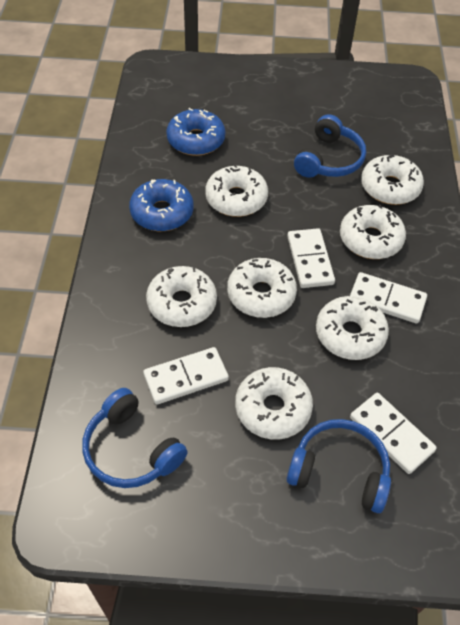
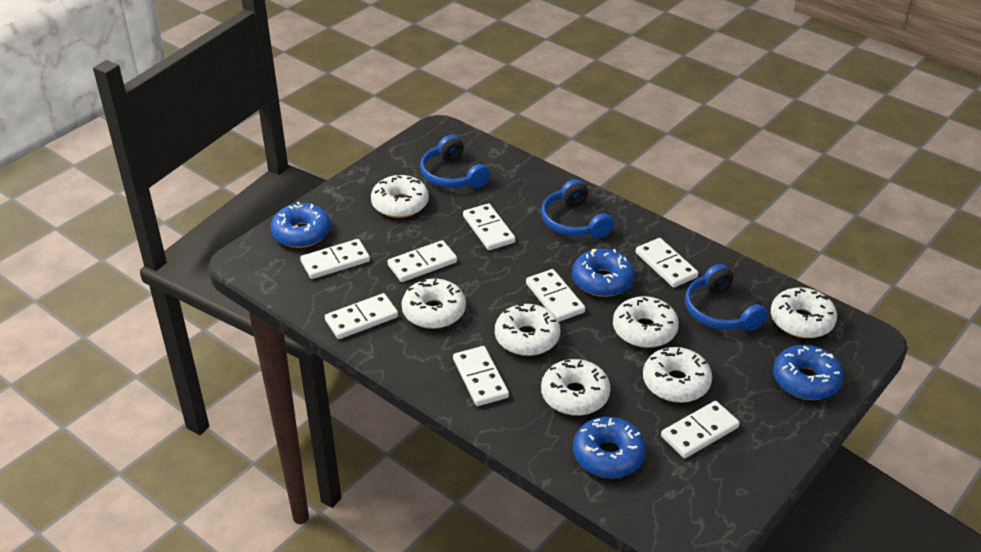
blue donut: [129,179,194,231] [166,108,226,156] = 2 -> [271,202,331,248] [572,249,635,297] [573,417,646,478] [773,345,844,400] = 4
white domino: [143,347,229,405] [287,228,335,288] [350,272,427,324] [350,393,437,474] = 4 -> [300,239,370,279] [325,293,398,339] [388,240,457,282] [453,346,509,406] [463,204,516,250] [526,269,585,322] [636,238,698,288] [661,401,740,458] = 8

